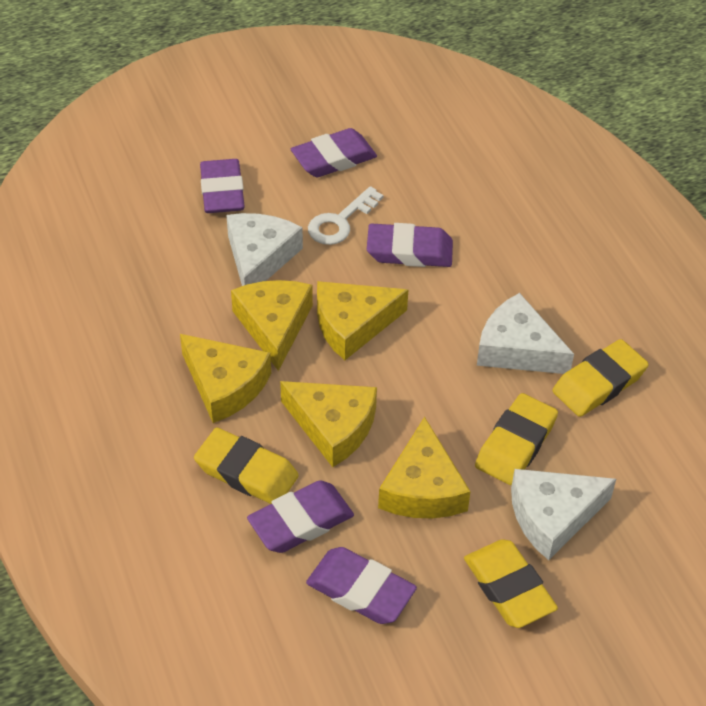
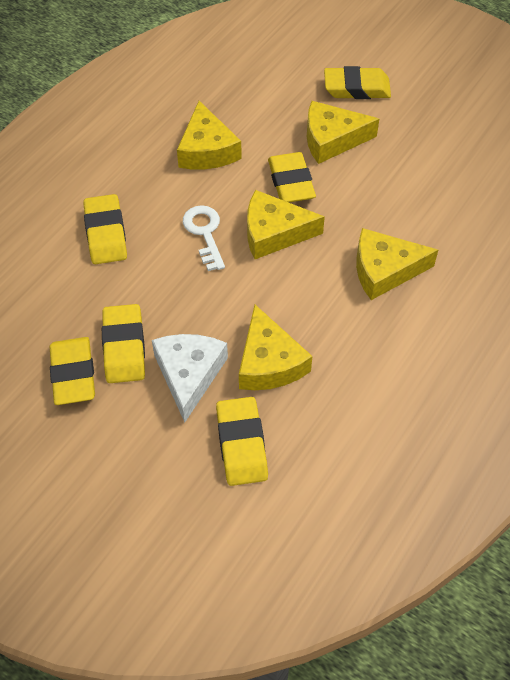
purple eraser: [200,159,245,213] [247,481,354,553] [291,128,377,177] [306,547,417,624] [367,223,453,267] = 5 -> none = 0
white cheese: [226,213,303,286] [477,293,574,374] [511,469,616,560] = 3 -> [152,334,228,423] = 1
yellow eraser: [194,428,299,504] [464,539,558,628] [475,393,558,485] [552,339,649,417] = 4 -> [50,337,95,405] [83,194,127,264] [102,304,145,383] [216,397,268,486] [268,152,316,203] [324,66,391,99] = 6

